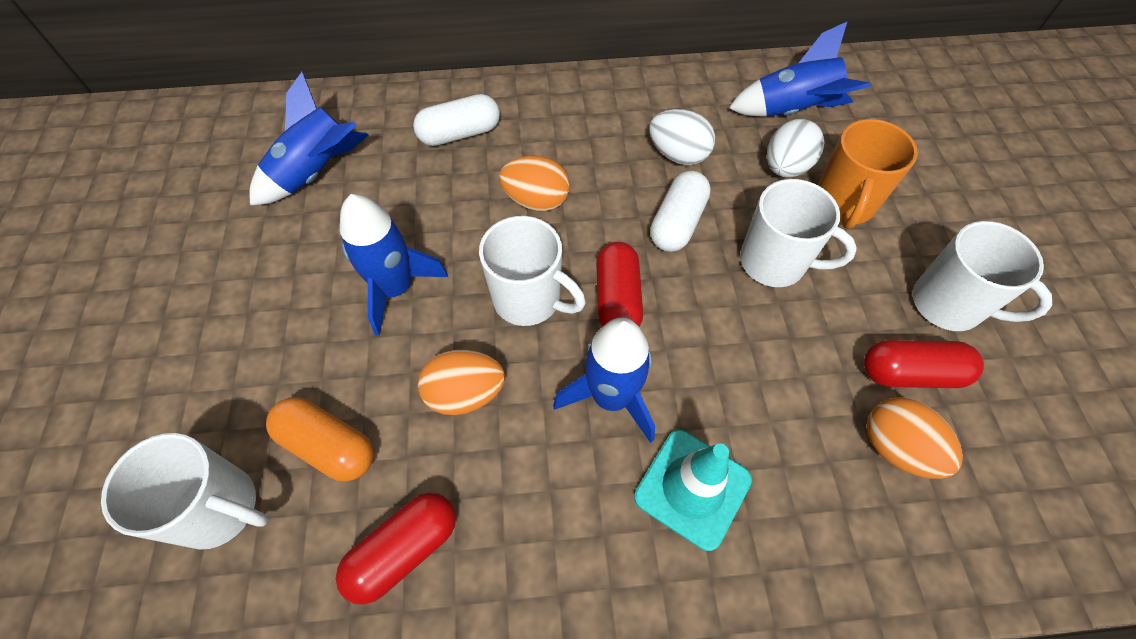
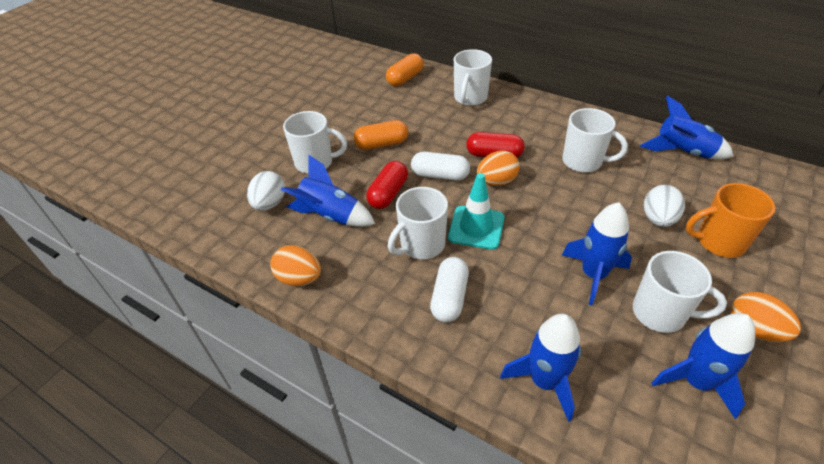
blue rocket: [249,72,368,206] [340,194,448,336] [553,318,655,443] [729,21,870,117] = 4 -> [281,155,375,227] [500,313,581,422] [562,202,632,305] [640,96,734,159] [652,313,755,419] = 5
orange capsule: [266,397,374,482] = 1 -> [354,120,408,150] [386,53,424,86] = 2
red capsule: [336,492,456,605] [596,242,643,327] [864,340,984,388] = 3 -> [366,161,408,209] [466,132,525,158] = 2
white mug: [101,433,269,550] [479,216,586,326] [740,179,857,287] [913,221,1052,331] = 4 -> [283,111,347,174] [388,187,448,259] [454,49,492,106] [562,108,628,173] [633,251,727,333] = 5

